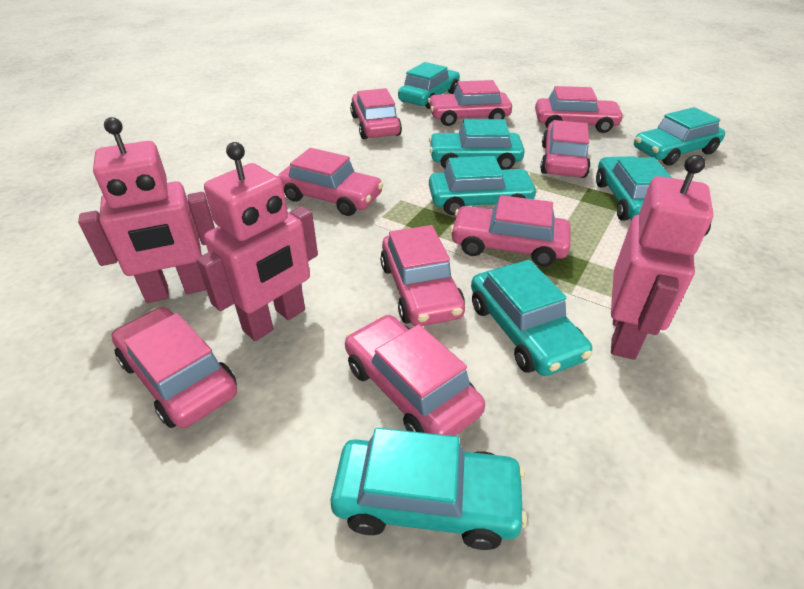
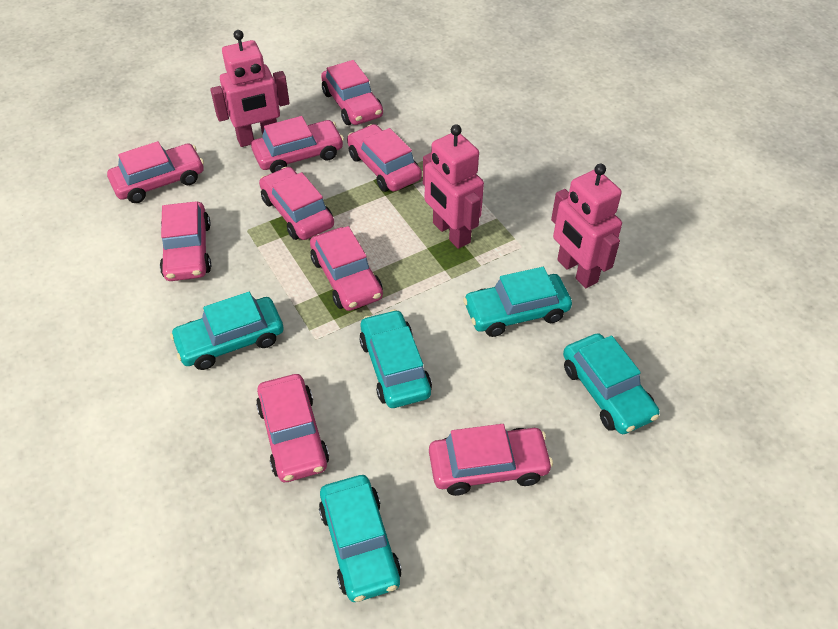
turquoise car: [331,428,527,550] [398,62,460,109] [429,119,525,170] [429,156,538,215] [471,260,592,376] [596,156,672,220] [634,107,725,165] = 7 -> [170,292,283,370] [319,475,402,602] [359,309,432,408] [463,267,572,337] [563,334,659,434] = 5

